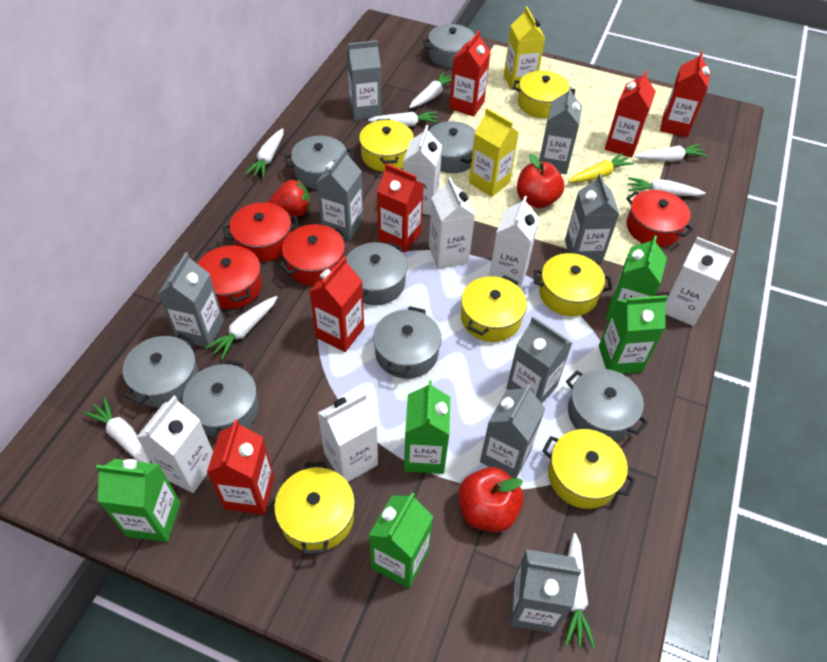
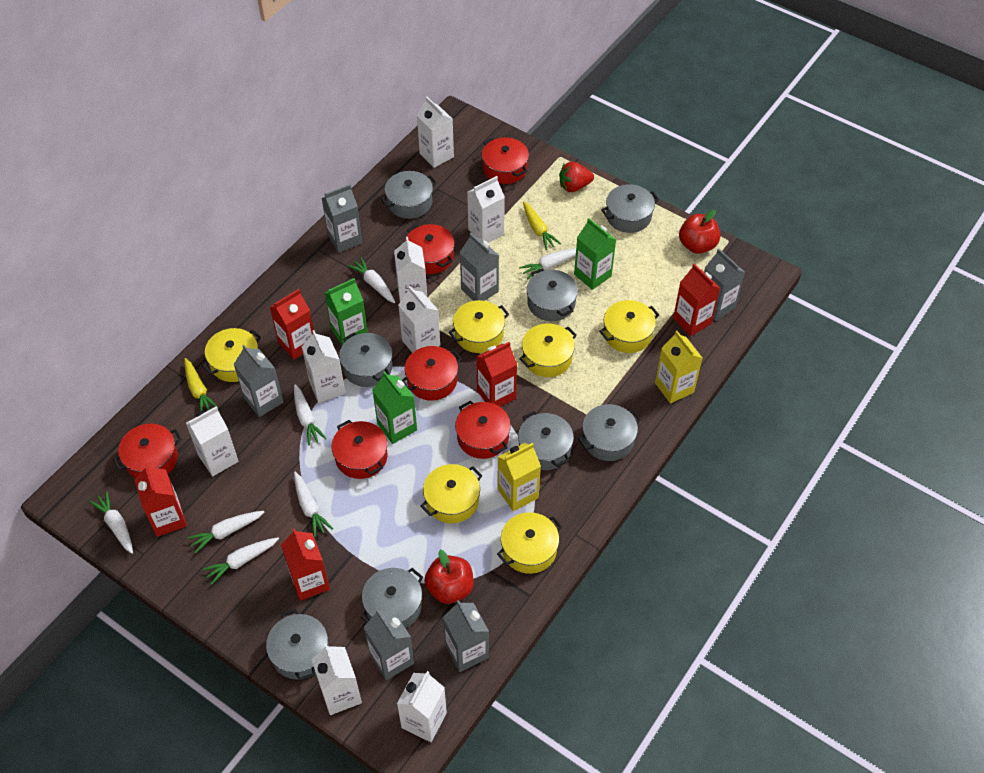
green carton: [96,459,181,542] [369,493,433,588] [404,380,450,474] [599,295,668,374] [606,236,667,320] = 5 -> [325,278,368,345] [372,371,417,444] [574,218,616,290] = 3
grey carton: [158,252,224,347] [317,149,364,241] [347,40,381,120] [480,384,545,478] [506,316,572,403] [509,549,581,633] [539,86,582,174] [565,173,620,262] = 8 -> [234,345,283,417] [322,184,362,253] [364,609,414,680] [443,600,489,672] [460,233,499,301] [704,249,745,321] = 6
red carton: [207,420,275,515] [309,256,364,352] [377,163,424,252] [450,30,490,116] [605,70,656,158] [660,51,710,137] = 6 -> [134,464,187,537] [270,289,314,360] [281,528,330,601] [476,342,517,407] [673,264,720,336] = 5
red pot: [198,244,262,309] [223,202,299,262] [279,224,348,286] [626,190,694,247] = 4 -> [113,424,182,478] [332,420,388,479] [402,346,462,401] [405,224,455,274] [455,400,511,459] [482,137,529,184] = 6
white carrot: [83,397,151,463] [205,296,277,360] [245,128,284,178] [368,111,438,127] [409,72,452,108] [565,533,595,648] [628,177,706,196] [634,144,708,162] = 8 -> [89,491,133,554] [187,511,264,553] [202,537,279,585] [294,384,327,446] [294,472,333,537] [347,257,395,303] [519,248,576,280] = 7
white carton: [136,396,213,493] [318,393,378,482] [403,125,442,215] [429,177,475,269] [489,196,539,289] [665,237,734,326] = 6 -> [186,407,239,476] [302,330,345,403] [311,644,362,715] [394,237,427,302] [397,671,447,742] [398,286,440,353] [417,97,454,168] [467,176,505,243] = 8
yellow carrot: [568,153,634,183] = 1 -> [184,358,219,412] [523,201,561,250] = 2

